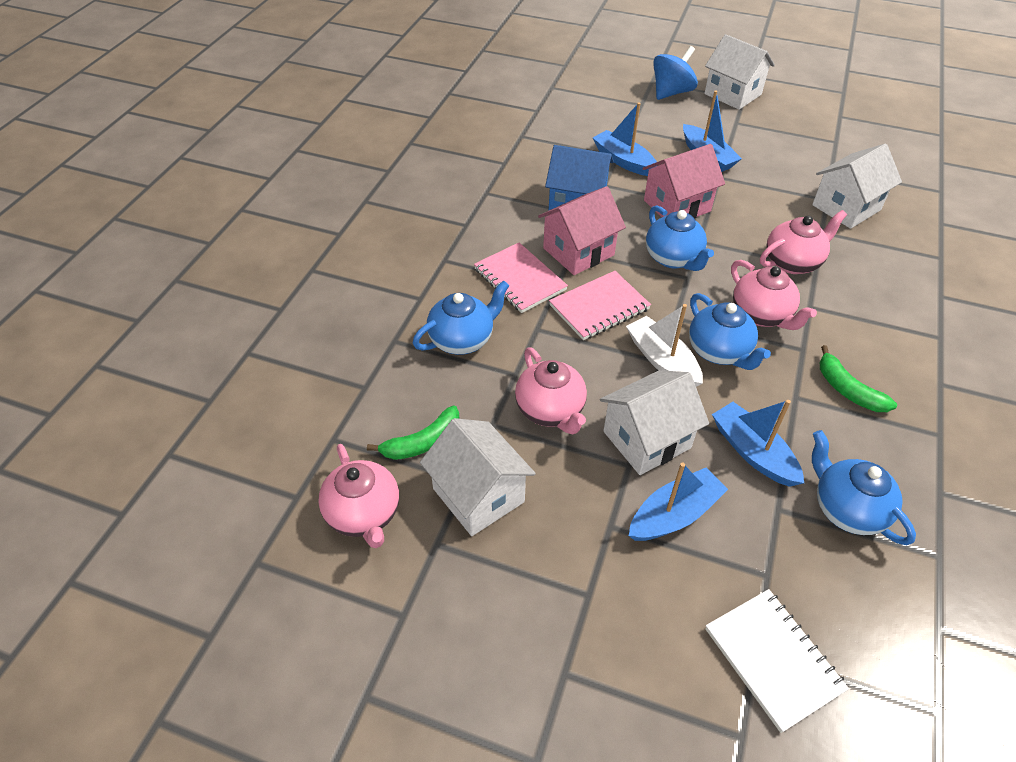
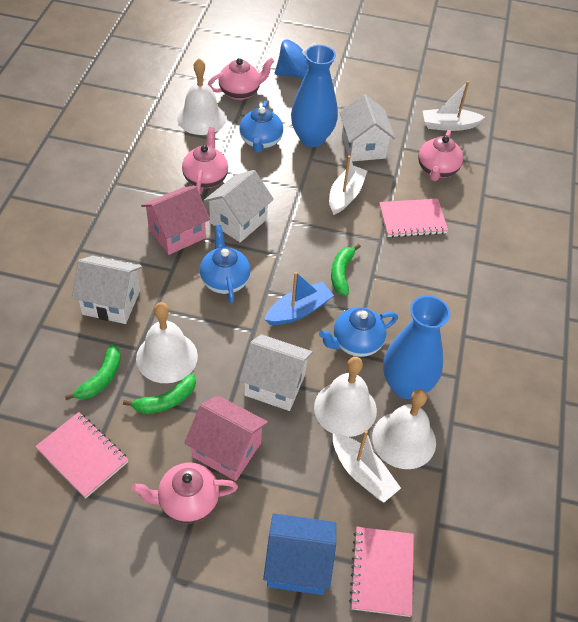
blue boat: [593,102,657,176] [629,463,728,541] [683,90,742,172] [712,400,804,487] = 4 -> [264,272,334,325] = 1
blue teapot: [413,280,509,355] [646,205,714,271] [689,293,771,370] [812,430,916,545] = 4 -> [200,225,251,303] [239,101,283,153] [319,307,398,357] = 3
blue vase: none = 0 -> [291,45,338,147] [383,295,450,399] = 2
green banana: [367,406,459,460] [820,345,897,412] = 2 -> [65,344,121,400] [123,374,196,414] [331,244,361,296] = 3
pink notebook: [474,243,568,313] [549,271,651,340] = 2 -> [35,412,128,498] [349,527,414,617] [379,199,448,238] = 3
white bell: none = 0 -> [136,302,198,383] [177,58,226,135] [314,357,377,437] [372,389,436,469] = 4
white boat: [626,304,703,387] = 1 -> [329,156,367,215] [333,430,401,502] [423,81,485,131] = 3
white notebook: [705,589,849,733] = 1 -> none = 0

